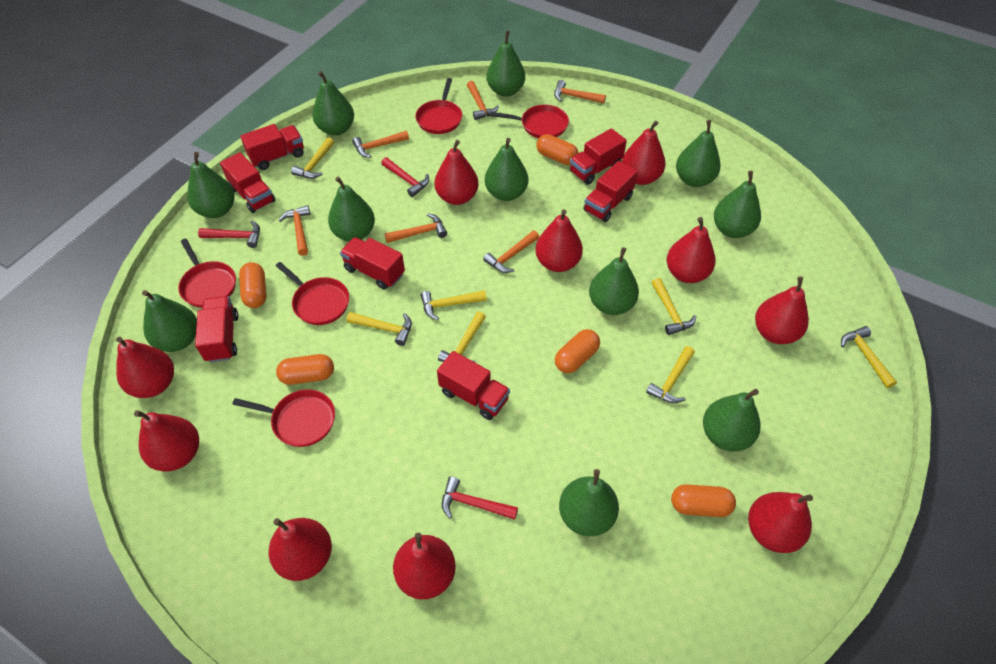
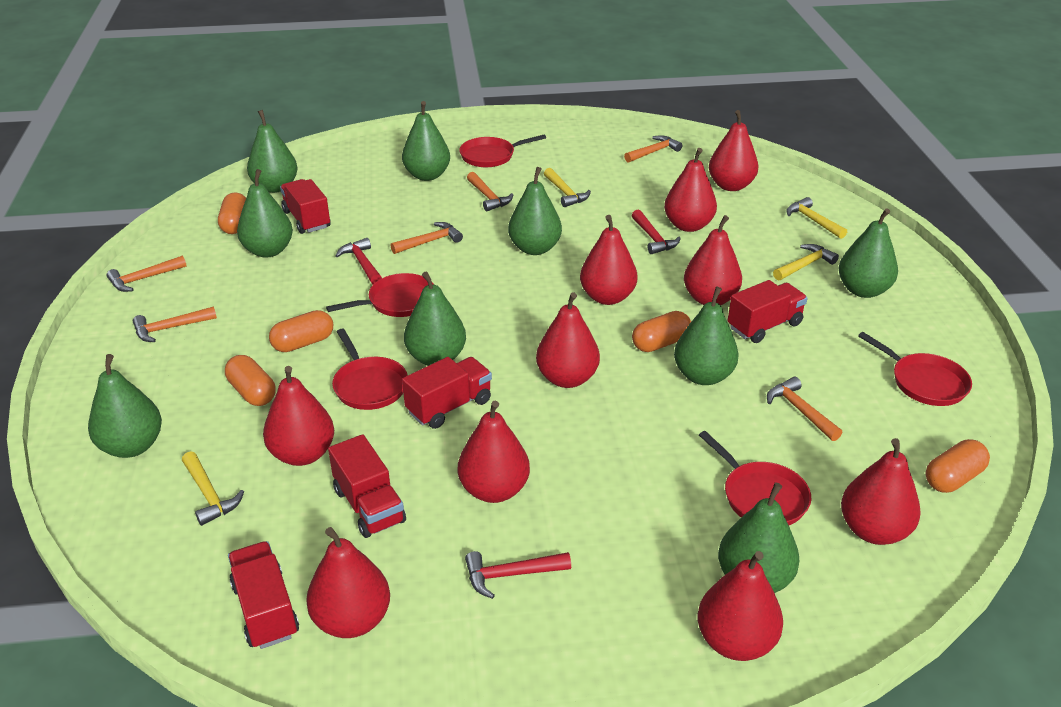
green pear: [142,290,197,352] [187,152,235,218] [313,71,354,136] [328,177,375,242] [485,138,528,201] [486,31,525,97] [559,469,619,536] [589,247,639,315] [676,120,721,187] [703,389,761,452] [714,171,761,238] = 11 -> [88,354,162,458] [237,169,293,257] [247,110,298,193] [402,101,450,181] [404,271,466,366] [508,167,562,255] [674,286,739,385] [718,482,799,593] [838,208,898,298] = 9
red truck: [195,296,238,362] [220,152,275,213] [240,124,304,170] [340,237,405,290] [437,351,510,420] [570,128,627,185] [583,161,638,222] = 7 -> [228,541,299,649] [280,179,331,234] [328,434,406,538] [402,357,492,429] [728,280,808,343] = 5
yellow hammer: [291,137,334,179] [347,312,412,346] [420,290,487,320] [438,311,486,363] [646,346,695,403] [652,278,696,335] [841,326,897,388] = 7 -> [182,452,244,526] [544,168,591,207] [773,244,839,280] [786,197,847,239] = 4

